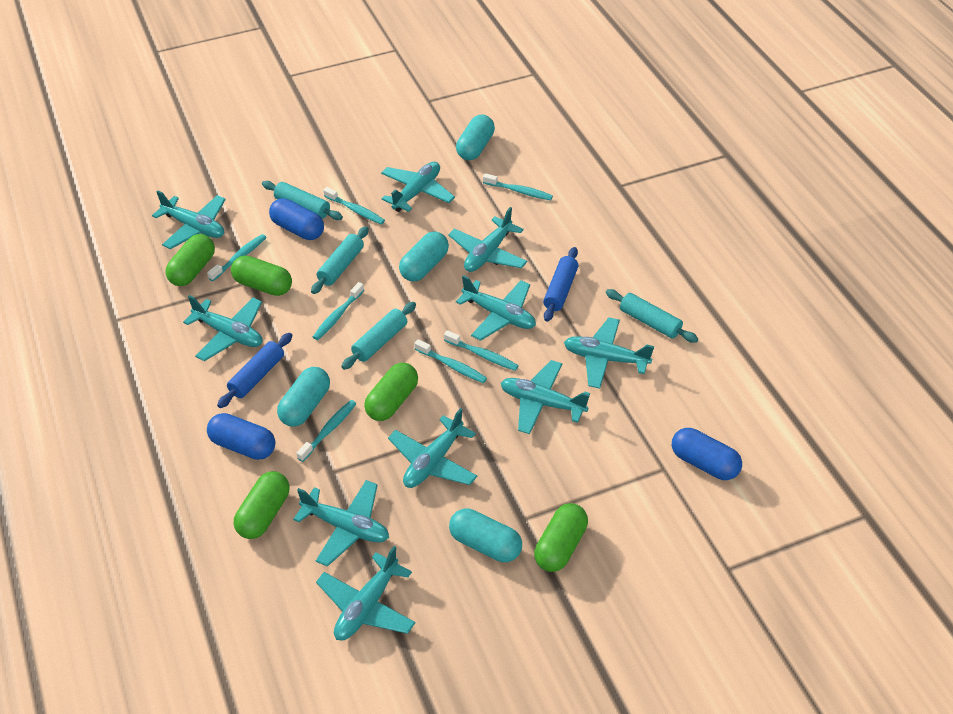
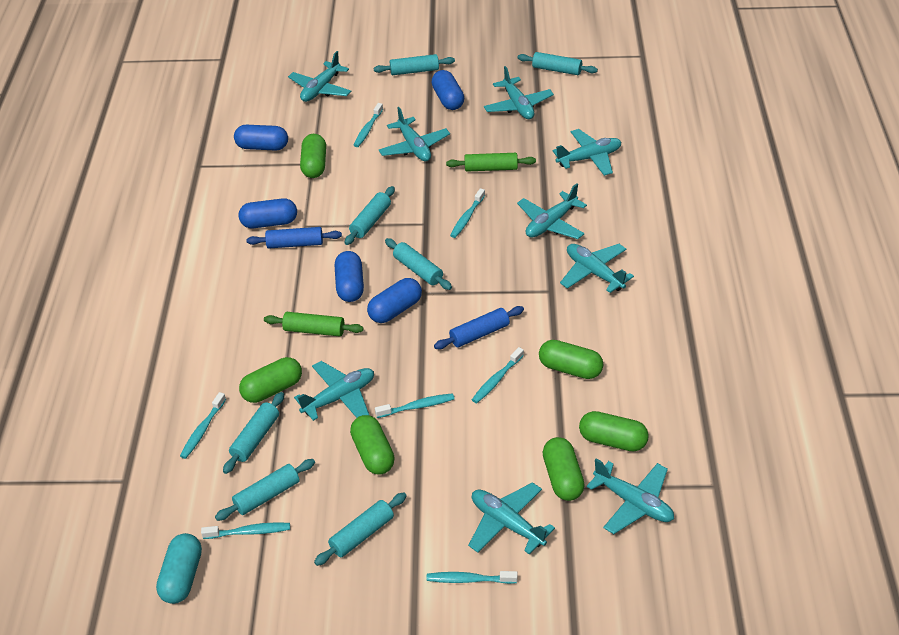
blue capsule: [207,413,275,460] [269,198,324,240] [672,428,742,480] = 3 -> [234,125,288,151] [239,198,297,228] [335,251,364,302] [367,278,422,323] [432,70,464,110] = 5
green capsule: [165,234,215,286] [231,256,292,296] [234,471,290,539] [364,363,418,421] [534,503,588,572] = 5 -> [239,357,302,403] [300,134,326,178] [350,415,395,474] [539,340,603,379] [543,437,585,501] [579,411,649,451] = 6
green rolling pin: none = 0 -> [264,312,364,337] [446,153,536,172] = 2
turquoise capsule: [277,367,330,427] [399,232,449,282] [449,508,522,562] [456,114,495,160] = 4 -> [156,533,202,604] = 1
turquoise plane: [152,191,226,249] [183,295,262,361] [293,480,389,567] [316,546,416,641] [381,162,455,212] [388,408,477,488] [448,207,527,272] [456,275,536,341] [501,360,590,434] [564,318,654,389] = 10 -> [288,51,352,102] [294,361,374,421] [378,107,450,162] [468,482,555,555] [484,66,554,119] [517,183,587,239] [553,129,622,176] [560,244,634,293] [587,458,674,534] = 9
turquoise rolling pin: [262,181,343,220] [311,226,369,294] [341,302,416,370] [606,289,698,343] = 4 -> [215,459,315,521] [223,392,284,474] [314,493,407,566] [345,186,395,245] [373,54,455,75] [385,238,452,290] [517,52,598,75] = 7

